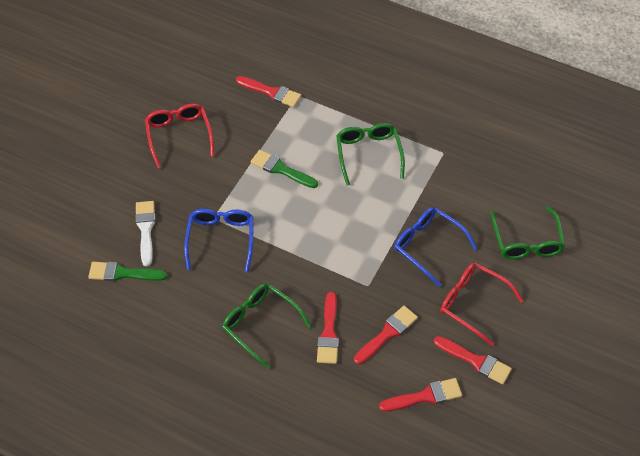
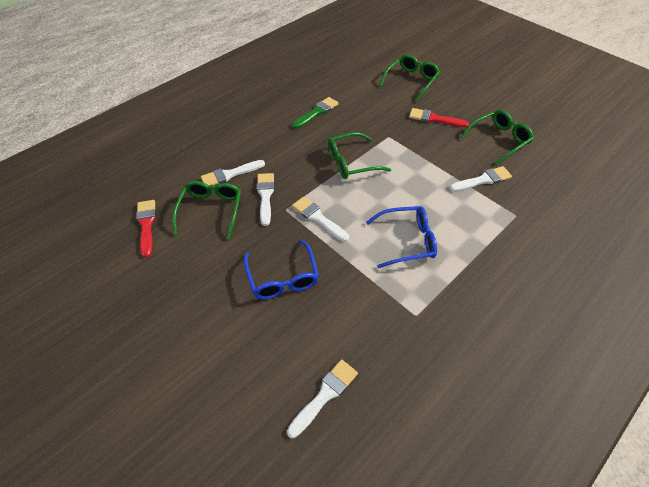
green brush: [88,262,167,281] [251,150,318,188] = 2 -> [292,97,339,129] = 1
green glasses: [222,283,311,369] [336,123,405,186] [491,206,565,259] = 3 -> [172,181,241,239] [328,132,391,179] [380,54,440,101] [461,110,534,165] = 4
red brush: [236,76,301,107] [317,292,339,364] [354,306,418,364] [379,378,462,412] [434,336,512,385] = 5 -> [136,200,156,258] [409,108,469,127] = 2
red glasses: [145,104,214,168] [440,263,524,346] = 2 -> none = 0
white brush: [135,201,156,266] = 1 -> [201,160,265,185] [257,173,274,226] [287,360,358,438] [292,197,349,242] [450,166,512,192] = 5

